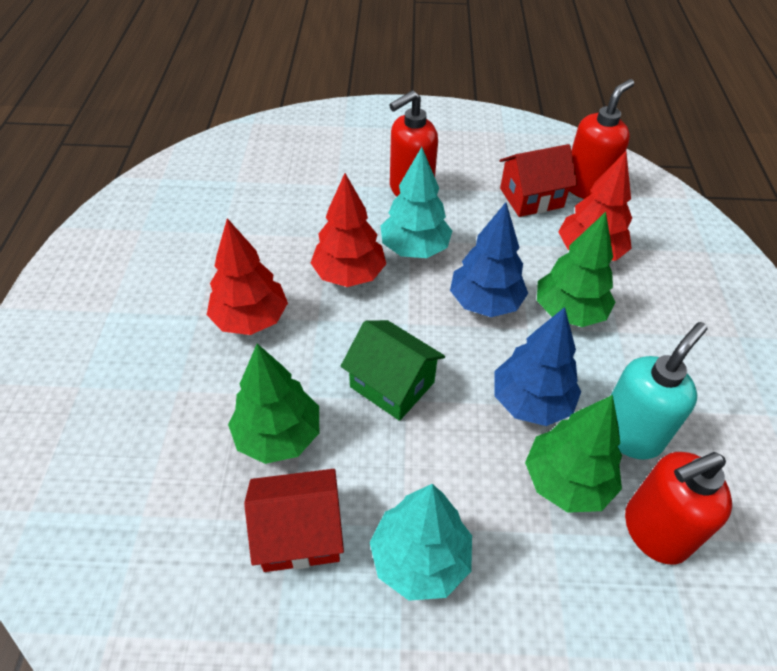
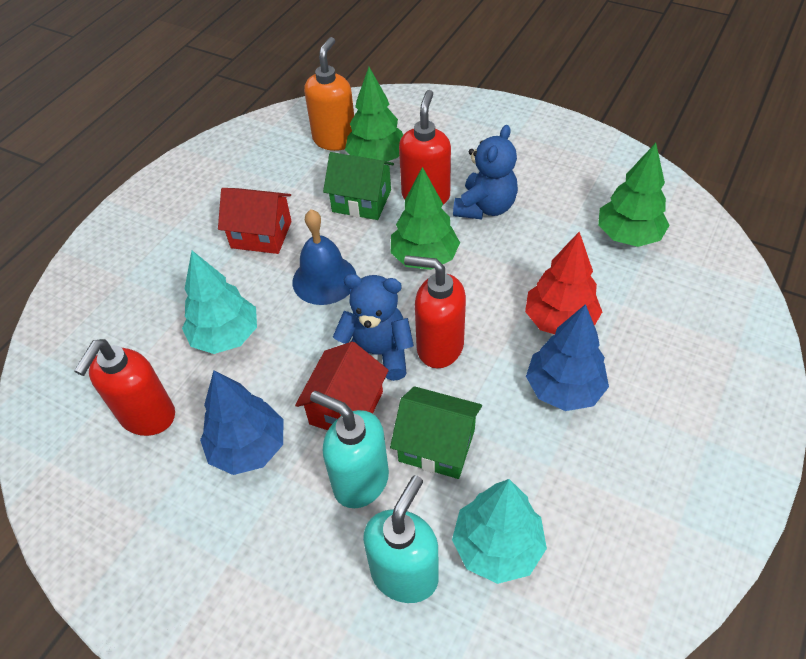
blue bell: none = 0 -> [293,209,357,305] = 1
blue teddy bear: none = 0 -> [333,274,414,381] [453,125,518,219] = 2
green house: [341,320,445,421] = 1 -> [323,152,394,220] [390,386,482,479] = 2
orange soap dispenser: none = 0 -> [304,37,354,151] = 1
red tree: [207,218,288,335] [311,173,386,287] [558,151,632,261] = 3 -> [525,232,602,334] = 1
turquoise soap dispenser: [611,322,707,460] = 1 -> [310,391,389,508] [363,475,439,603] = 2

